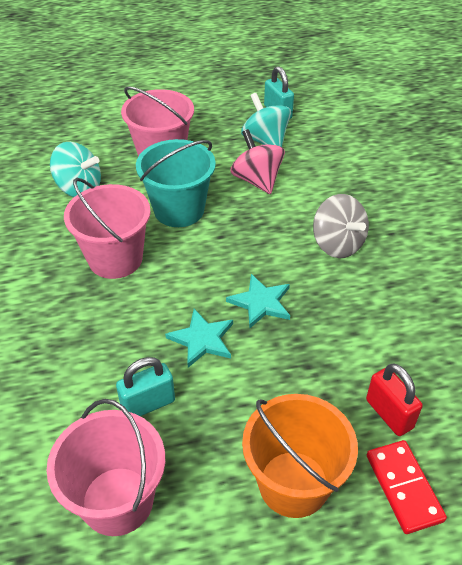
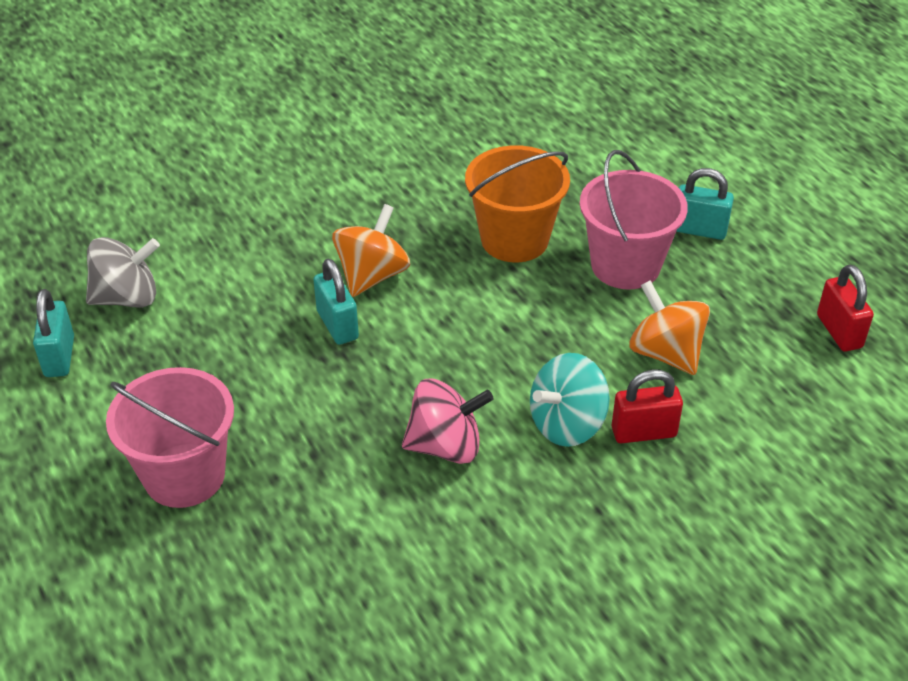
orange spinning top: none = 0 -> [332,204,410,297] [629,280,710,375] = 2
pink bucket: [46,399,165,536] [64,178,151,279] [121,86,194,156] = 3 -> [106,367,234,508] [580,150,688,289] = 2
red domino: [367,440,447,534] = 1 -> none = 0
red padlock: [366,363,423,436] = 1 -> [612,369,683,443] [817,265,874,352] = 2
turquoise bucket: [136,139,216,227] = 1 -> none = 0
turquoise padlock: [116,357,175,416] [264,66,294,119] = 2 -> [33,289,74,377] [313,259,359,345] [676,168,734,240] = 3
turquoise spinning top: [50,142,101,197] [241,93,291,147] = 2 -> [530,353,610,447] = 1
turquoise star: [165,309,233,368] [226,274,290,329] = 2 -> none = 0

